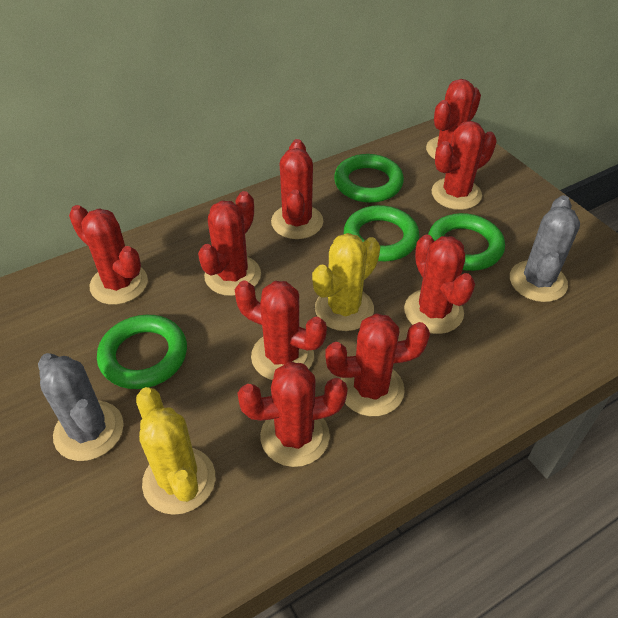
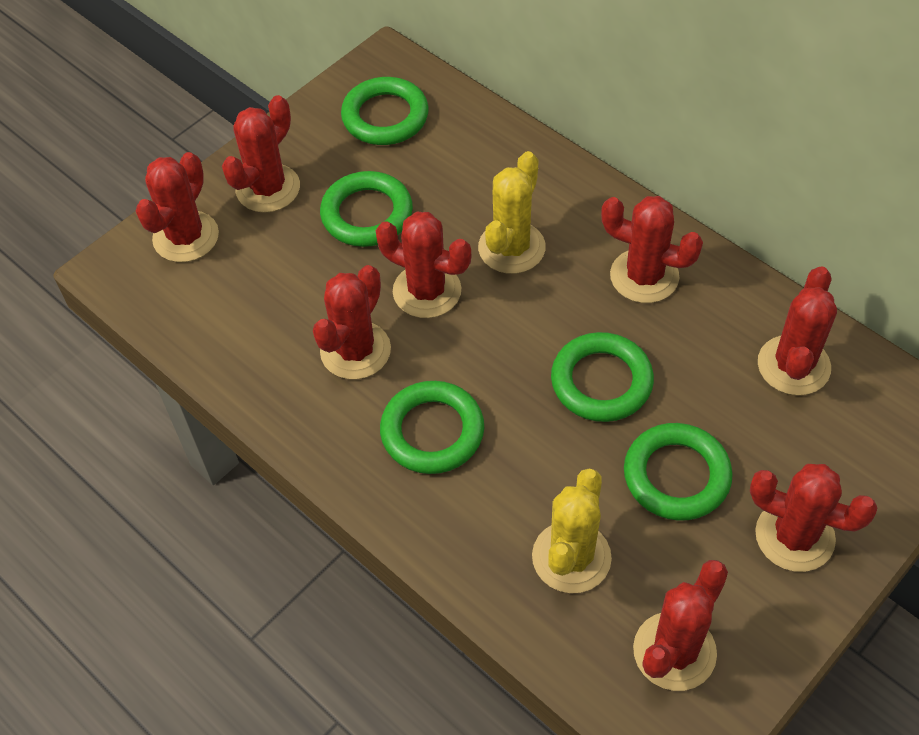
green ring: [97,315,187,389] [334,154,404,203] [344,205,419,261] [428,213,505,271] = 4 -> [320,171,413,247] [341,77,429,145] [380,381,484,474] [551,332,654,422] [624,423,733,521] = 5
grey cactus: [38,353,124,461] [510,195,580,302] = 2 -> none = 0
red cactus: [69,205,148,305] [198,191,261,296] [235,280,327,380] [237,362,348,467] [271,139,323,239] [325,313,430,416] [404,234,475,334] [426,79,481,159] [431,121,497,210] = 9 -> [136,152,219,262] [222,95,300,213] [313,265,391,380] [376,212,471,318] [601,196,703,303] [633,560,728,691] [750,464,877,572] [758,266,837,396] = 8

